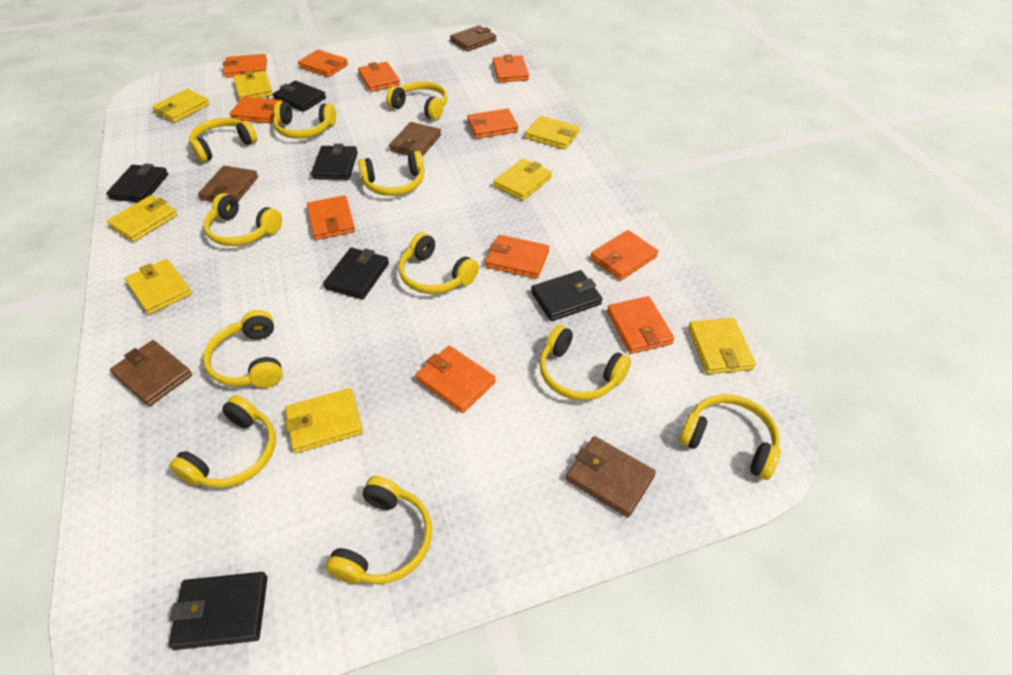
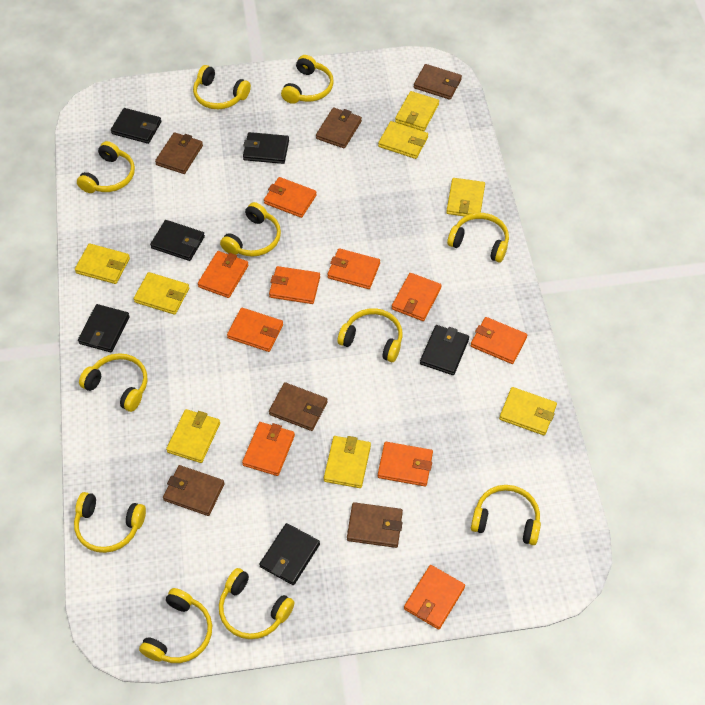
brown wallet: [110,340,192,406] [198,166,258,202] [389,122,441,157] [450,25,496,52] [566,436,656,518] = 5 -> [155,132,203,174] [163,465,225,516] [269,382,328,431] [316,107,362,148] [347,502,403,548] [414,64,462,100] = 6
orange wallet: [222,54,267,78] [230,96,283,124] [298,50,348,77] [307,195,355,240] [358,62,400,92] [415,345,496,413] [467,108,518,139] [485,235,549,279] [493,54,529,83] [590,230,658,281] [607,296,674,354] = 11 -> [198,251,249,298] [227,308,283,352] [242,422,295,476] [264,177,317,218] [269,266,320,304] [327,248,380,289] [378,442,433,486] [392,273,441,321] [404,565,465,630] [471,317,527,364] = 10

